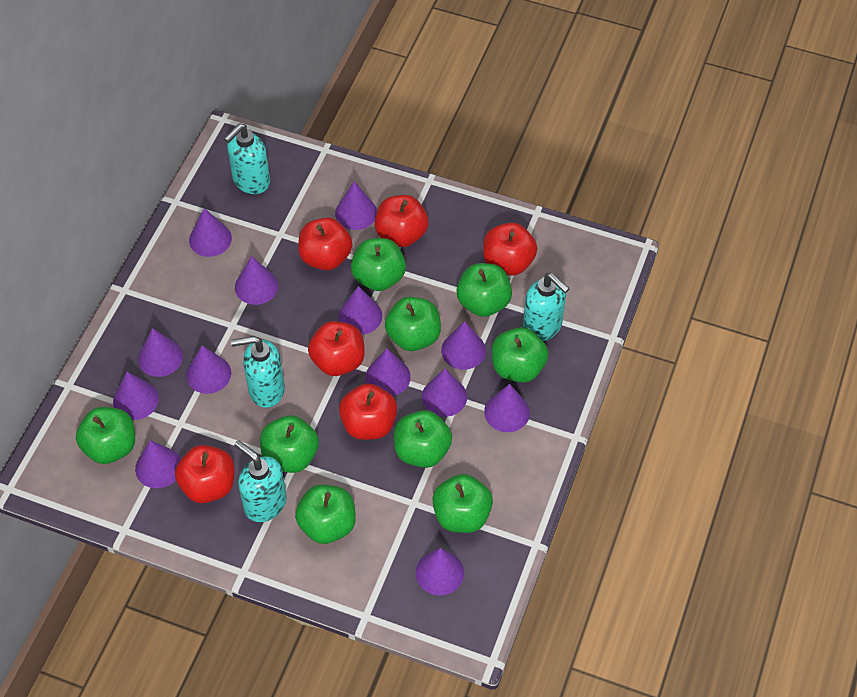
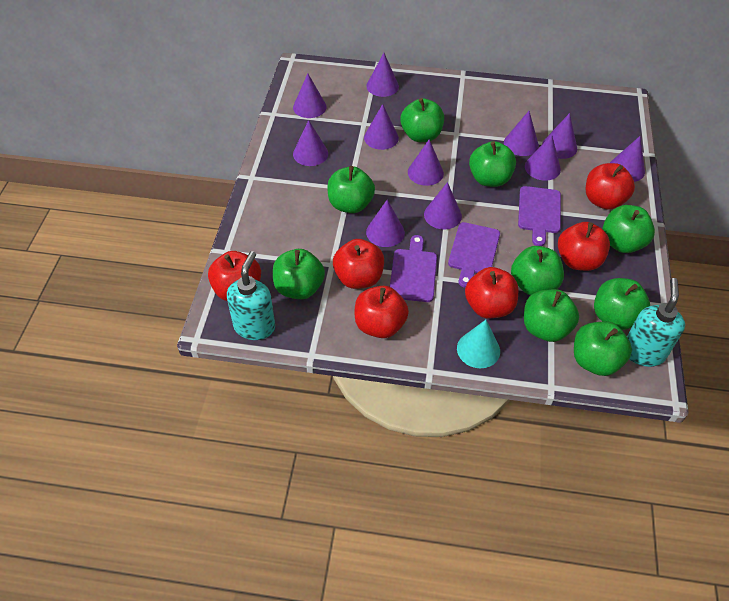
purple cone: [113,372,159,420] [135,440,181,488] [138,328,183,377] [186,345,231,394] [189,208,232,257] [235,256,278,305] [335,182,377,230] [338,286,382,335] [365,348,411,396] [416,548,464,595] [422,369,467,417] [441,321,486,370] [484,384,530,432] = 13 -> [293,73,326,118] [293,120,328,166] [364,104,399,150] [366,53,399,97] [366,200,405,247] [408,139,444,186] [424,182,462,229] [504,111,539,156] [525,135,561,181] [542,113,577,159] [610,136,645,182] = 11
purple cutting board: none = 0 -> [390,235,437,302] [448,222,500,288] [518,186,561,246] = 3
turquoise cone: none = 0 -> [457,320,500,368] = 1
turquoise soap dispenser: [224,123,270,194] [231,336,285,408] [234,440,287,522] [523,273,570,341] = 4 -> [227,251,275,340] [627,278,685,367] = 2

